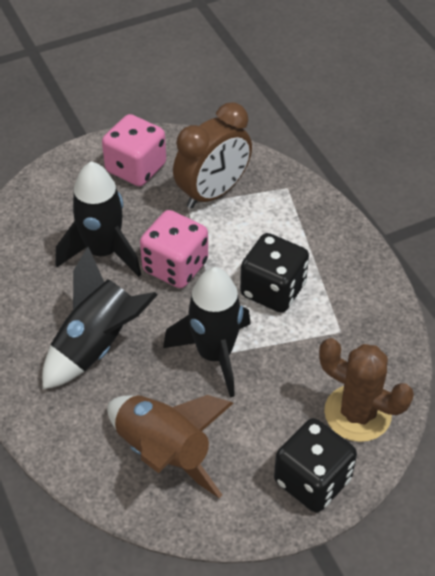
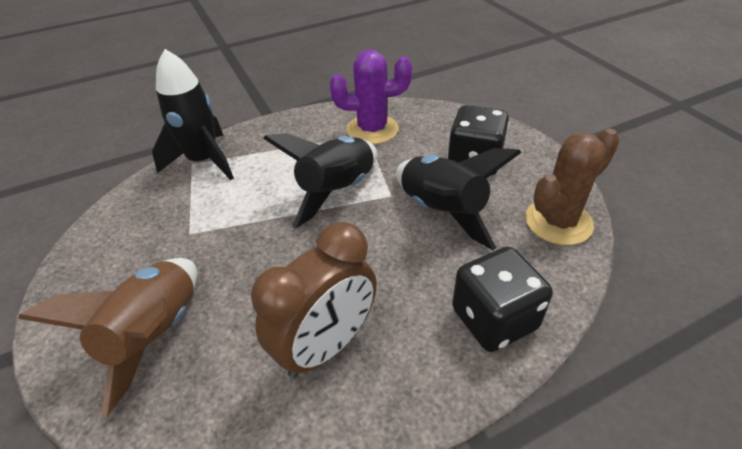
pink dice: [102,114,166,186] [140,210,208,288] = 2 -> none = 0
purple cactus: none = 0 -> [330,50,412,144] = 1

